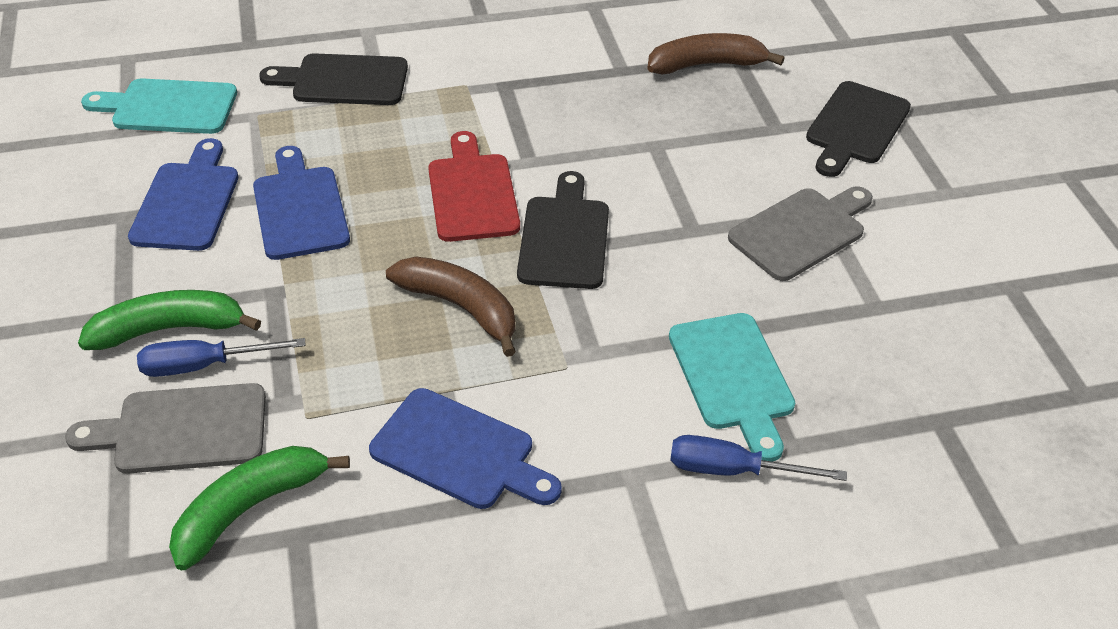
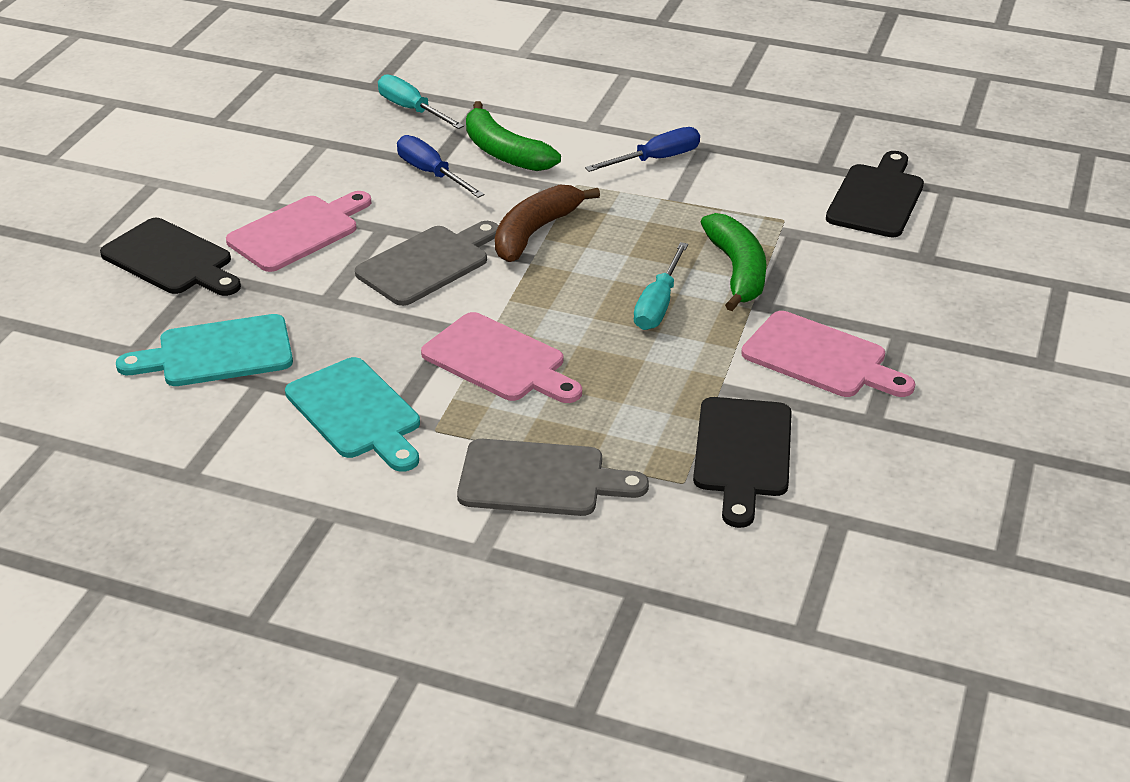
blue cutting board: [128,138,238,251] [253,146,350,260] [369,388,562,509] = 3 -> none = 0
brown banana: [386,257,516,357] [647,33,785,74] = 2 -> [495,185,600,262] = 1
pink cutting board: none = 0 -> [226,191,371,272] [421,312,582,403] [741,311,915,397] = 3
red cutting board: [428,131,520,242] = 1 -> none = 0
turquoise screwdriver: none = 0 -> [378,74,464,129] [634,242,688,330] = 2

